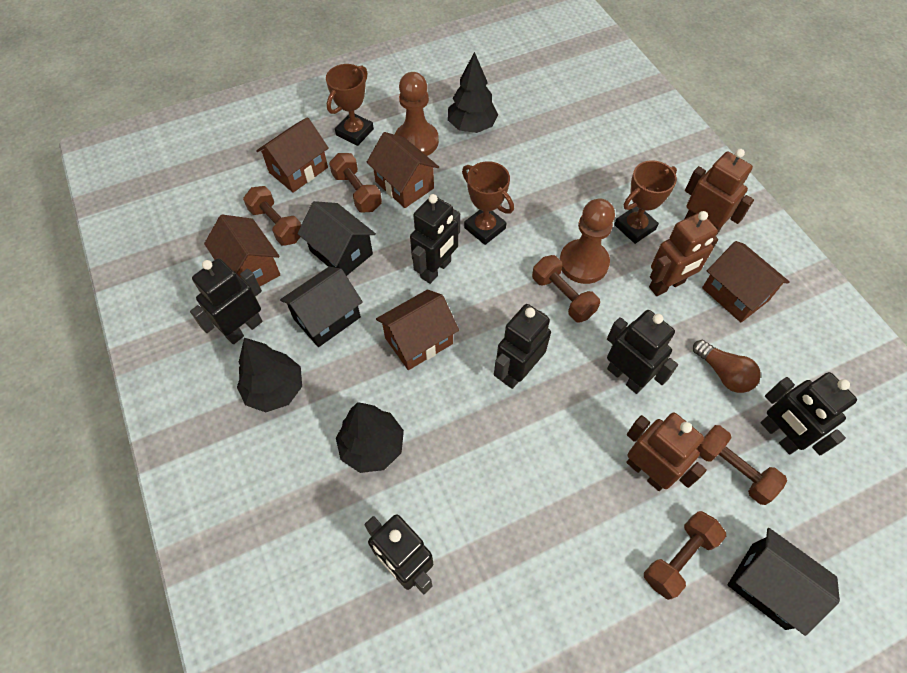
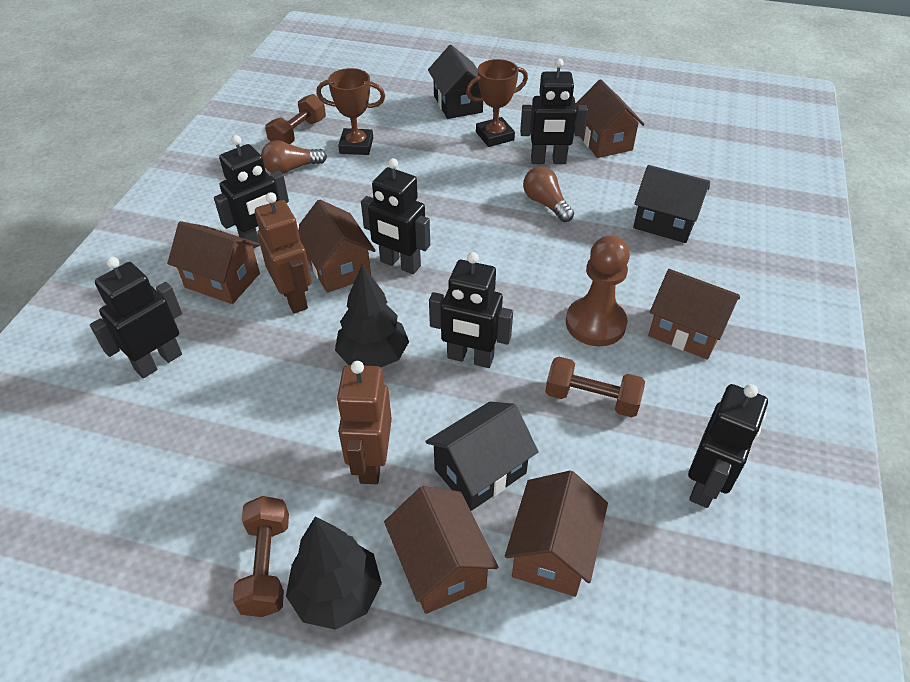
black tree: [237,338,302,412] [336,402,404,473] [448,52,498,133] = 3 -> [286,517,382,630] [335,264,409,367] = 2
brown dumbbell: [243,186,301,246] [329,153,382,213] [532,255,600,323] [644,511,726,600] [696,425,787,505] = 5 -> [233,496,289,617] [265,94,326,144] [545,357,645,417] = 3
brown house: [204,214,280,286] [256,117,329,193] [366,132,439,208] [376,289,459,370] [702,241,790,322] = 5 -> [167,221,260,304] [298,199,376,293] [384,486,498,614] [505,471,608,597] [576,79,645,158] [648,269,740,360] = 6
brown light bulb: [693,340,761,393] = 1 -> [261,140,327,174] [523,166,574,222] = 2
brown pawn: [395,72,439,156] [560,199,615,284] = 2 -> [566,236,630,346] = 1
brown robot: [626,413,707,491] [649,211,718,296] [684,149,754,235] = 3 -> [255,192,312,314] [336,361,392,484] = 2
brown trophy: [326,64,374,146] [462,161,514,245] [614,160,677,244] = 3 -> [316,68,385,155] [466,59,528,147] = 2

